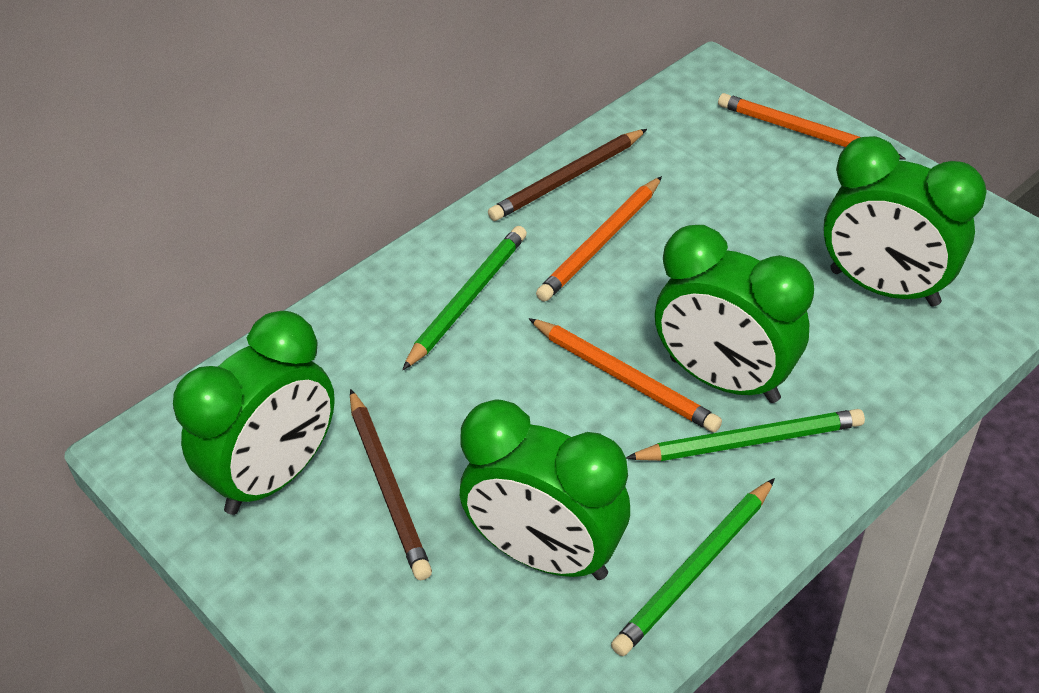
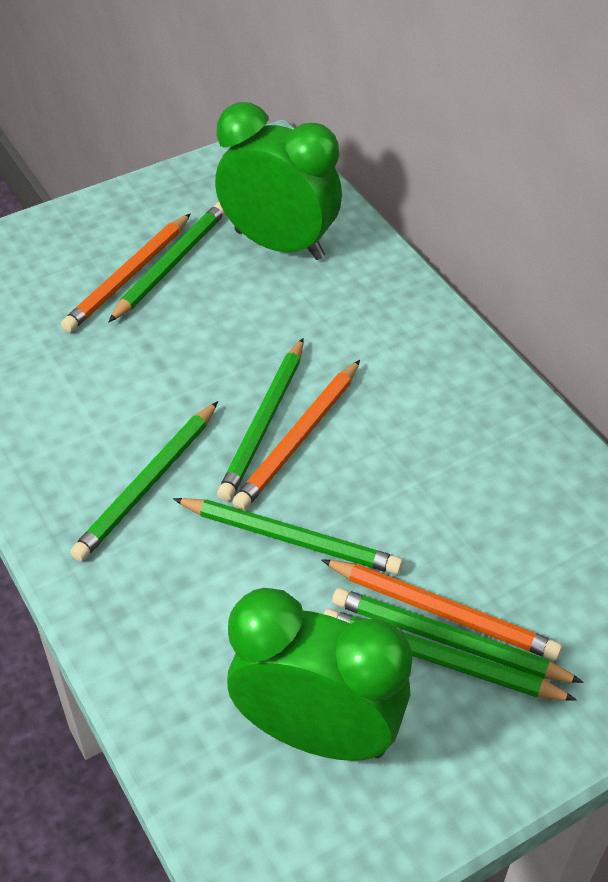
brown pencil: [350,389,432,580] [488,129,647,221] = 2 -> none = 0
green clock: [173,311,335,515] [460,399,630,580] [655,225,814,403] [824,136,987,307] = 4 -> [215,102,342,260] [227,588,412,761] = 2
green pencil: [402,226,527,370] [611,478,775,656] [626,409,865,461] = 3 -> [70,401,218,562] [108,202,225,323] [173,498,403,575] [217,338,304,501] [323,609,577,701] [332,588,583,683] = 6

